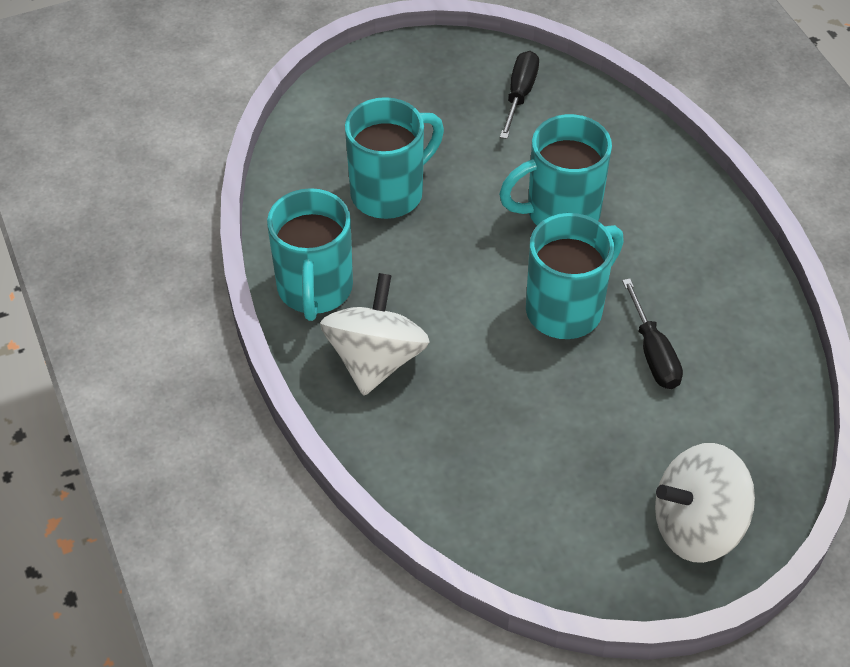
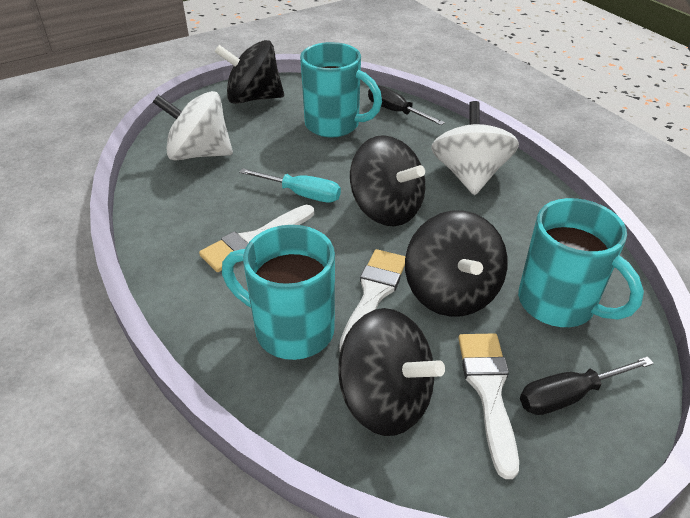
black spinning top: none = 0 -> [214,40,284,104] [338,308,445,436] [350,135,425,226] [405,211,508,317] = 4
turquoise mug: [267,188,353,321] [345,97,444,219] [499,114,612,225] [526,213,624,339] = 4 -> [222,225,335,360] [300,42,382,138] [518,198,644,327] = 3
turquoise screwdriver: none = 0 -> [239,168,341,203] = 1
white brush: none = 0 -> [199,205,314,272] [339,249,406,351] [458,333,519,479] = 3

